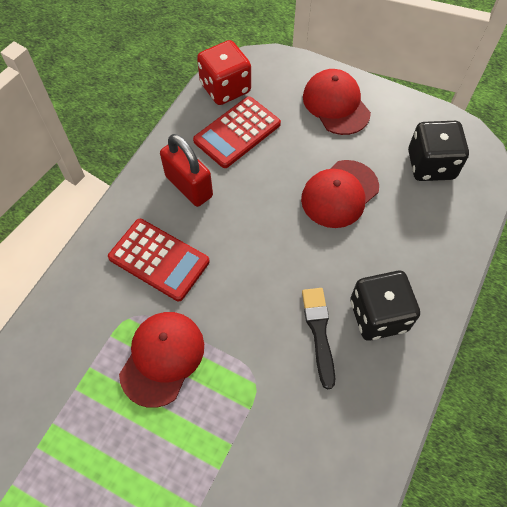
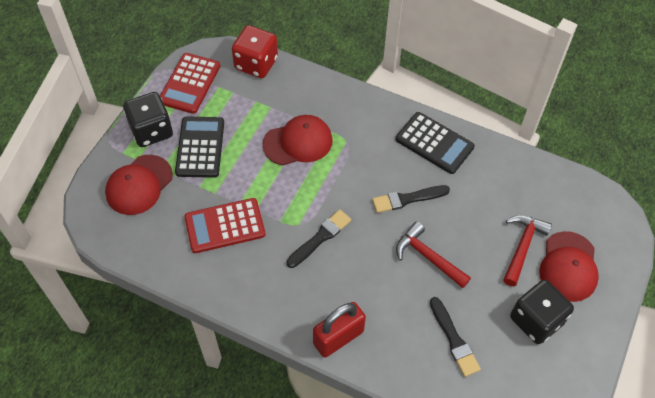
black brush: [302,288,335,389] = 1 -> [287,209,351,268] [372,185,450,213] [430,297,481,377] = 3
black calculator: none = 0 -> [175,116,224,178] [396,112,475,174] = 2
red hammer: none = 0 -> [396,222,471,288] [503,215,552,286] = 2

